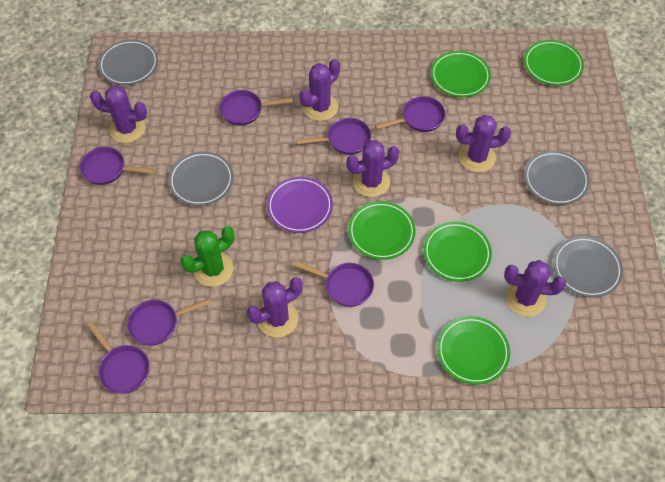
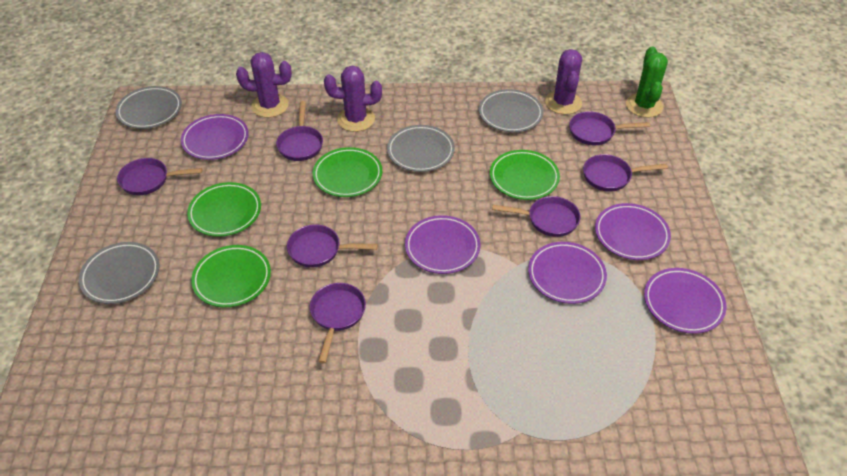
green plate: [348,201,415,260] [423,222,492,282] [431,51,491,97] [437,316,510,385] [524,40,584,86] = 5 -> [187,182,261,237] [191,245,271,307] [313,147,382,197] [490,150,560,200] = 4
purple cactus: [90,85,147,143] [247,277,303,338] [299,59,340,121] [346,140,400,197] [456,115,511,172] [504,260,566,317] = 6 -> [236,52,292,118] [324,66,382,132] [545,49,582,115] = 3
purple plate: [267,177,333,233] = 1 -> [181,114,249,160] [405,215,481,274] [528,242,607,304] [595,203,671,260] [644,268,727,334] = 5

